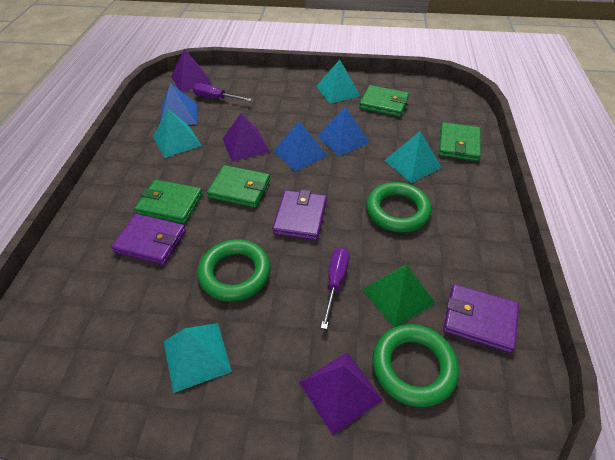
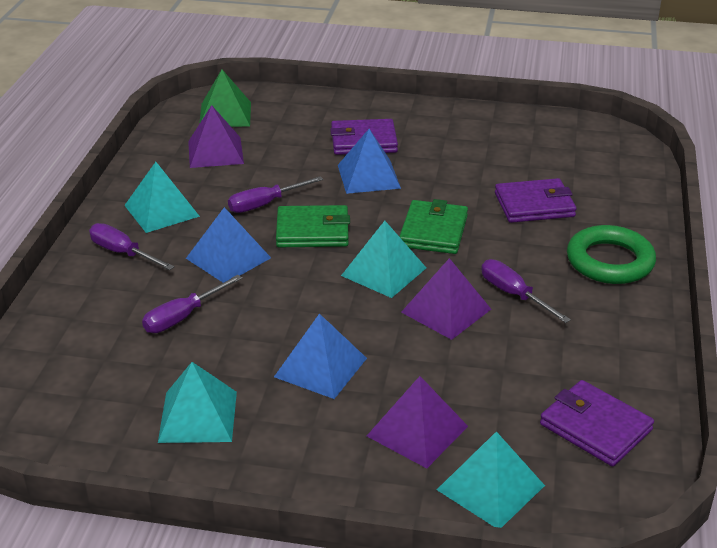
green ring: [198,239,271,302] [366,182,431,233] [372,324,459,407] = 3 -> [567,225,656,284] = 1
green wallet: [135,180,203,224] [207,165,270,208] [359,85,409,117] [438,122,481,161] = 4 -> [276,205,350,247] [399,199,468,254] = 2
purple screwdriver: [193,83,252,101] [321,247,349,329] = 2 -> [89,223,174,270] [142,275,242,333] [228,176,324,213] [481,259,571,323] = 4

